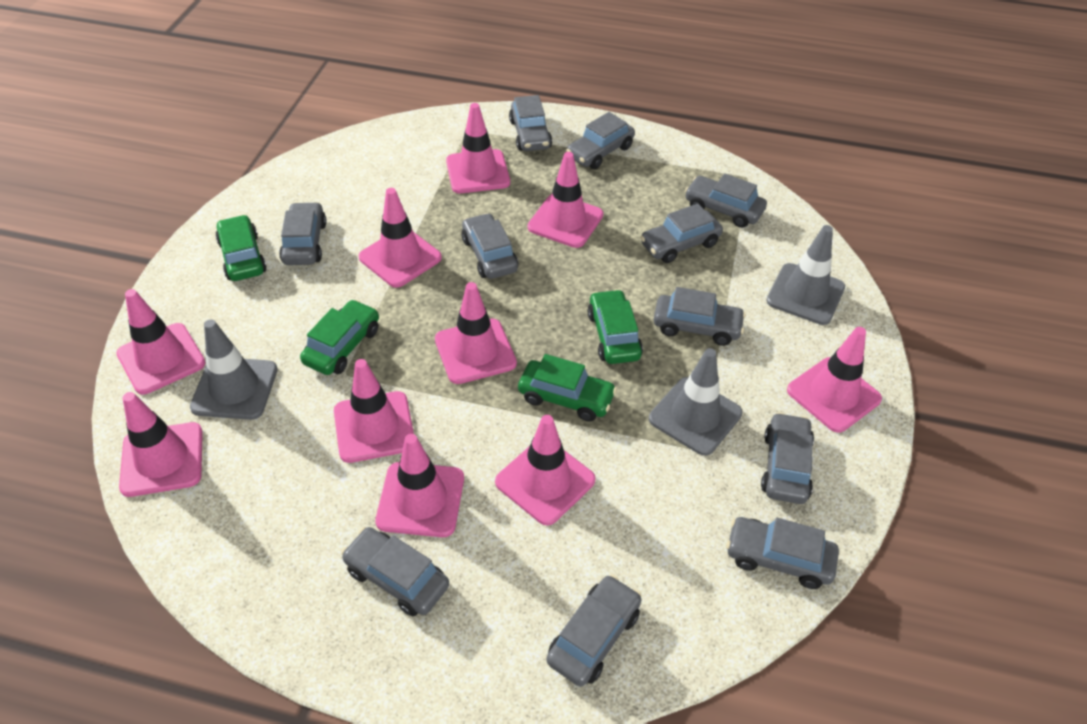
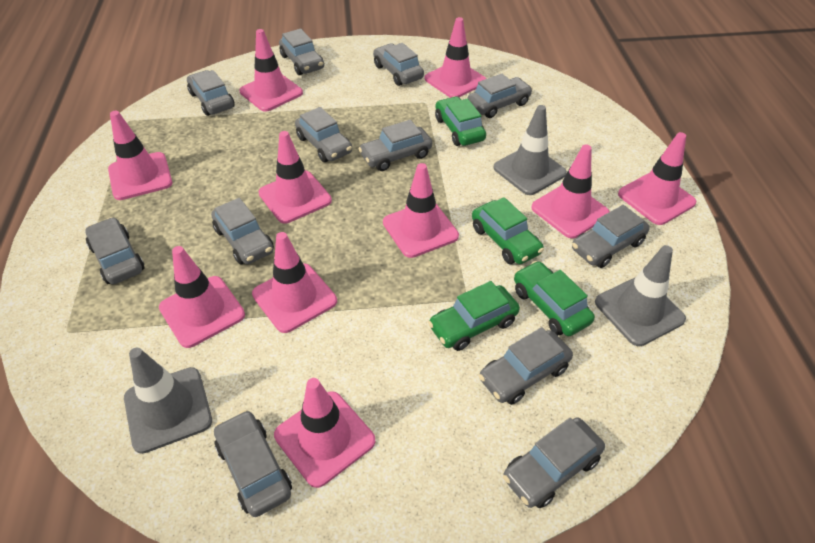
grey car: [279,202,327,265] [341,527,449,616] [462,213,518,279] [509,95,552,151] [547,575,642,687] [566,112,635,169] [640,204,723,263] [654,287,746,346] [685,173,767,228] [726,517,839,589] [761,412,814,504] = 11 -> [85,217,145,284] [187,70,235,116] [211,198,274,264] [214,410,292,517] [279,29,324,75] [295,107,352,162] [358,120,432,171] [373,43,424,86] [468,74,533,118] [479,327,573,405] [503,417,605,508] [572,205,650,268] = 12

